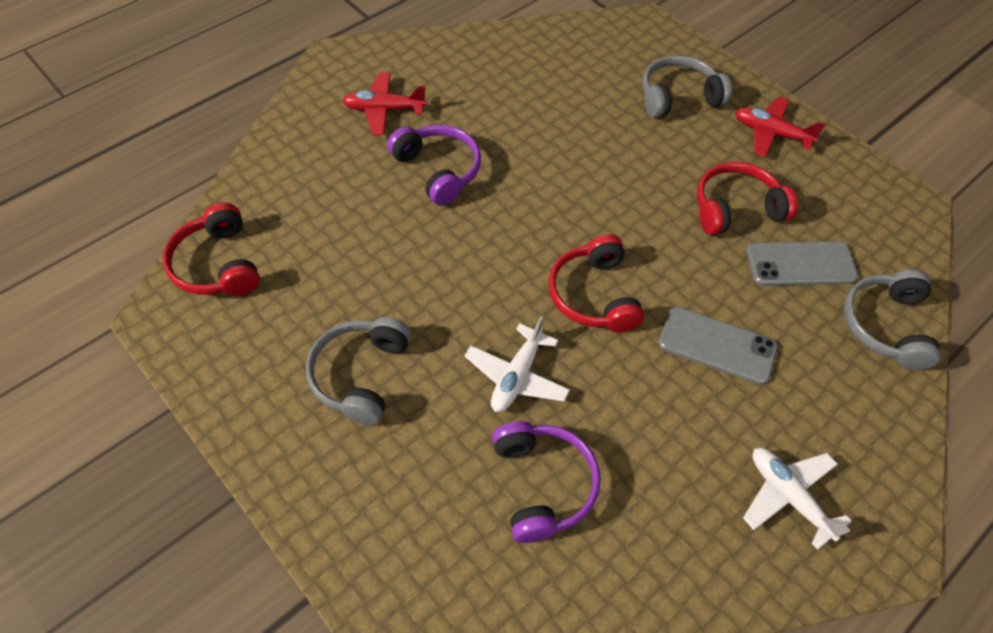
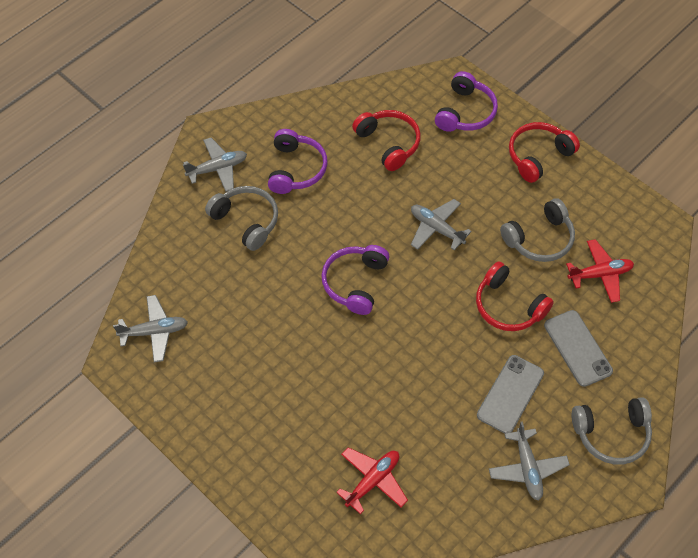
grey plane: none = 0 -> [113,295,188,362] [183,138,247,192] [411,199,472,250] [489,422,570,501] = 4
purple headphones: [387,125,481,206] [492,421,601,543] = 2 -> [268,129,328,194] [321,245,389,315] [435,71,498,132] = 3
white plane: [464,316,570,412] [743,448,852,550] = 2 -> none = 0

